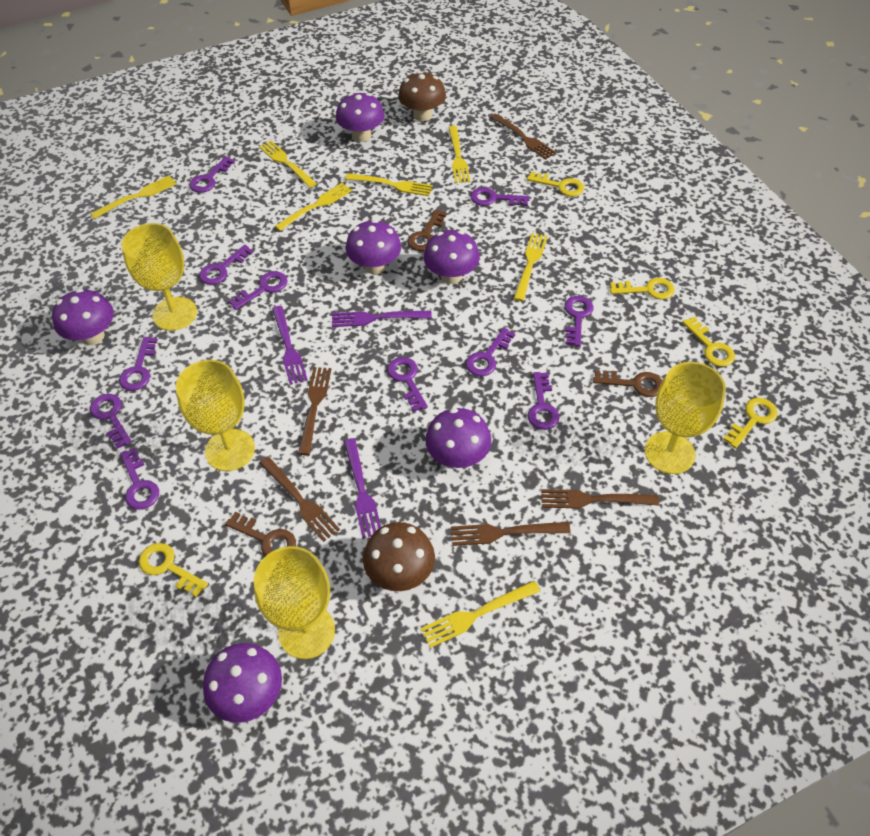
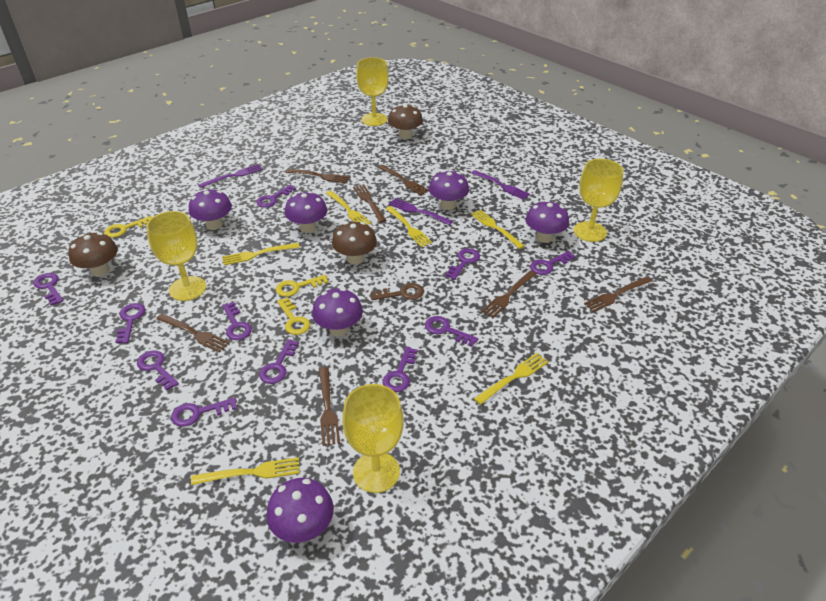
brown fork: [259,457,340,542] [298,367,331,455] [451,522,571,546] [490,113,556,160] [541,489,659,509] = 5 -> [156,314,230,353] [285,169,350,184] [319,367,340,446] [353,184,386,223] [378,165,429,195] [481,271,537,318] [584,276,652,312] = 7
brown key: [225,512,296,556] [408,210,447,251] [593,370,662,397] = 3 -> [371,283,424,300] = 1
brown mushroom: [363,522,435,591] [398,71,446,121] = 2 -> [68,232,118,276] [332,222,377,265] [388,104,423,139] = 3
yellow fork: [90,176,177,219] [259,141,317,188] [275,183,352,231] [345,173,433,196] [421,581,540,648] [448,126,470,183] [514,233,548,301] = 7 -> [191,457,300,485] [222,243,300,265] [326,191,371,225] [386,206,432,247] [471,210,525,249] [474,353,549,405] = 6
yellow key: [139,543,208,597] [527,171,584,196] [610,278,675,300] [682,317,735,367] [723,398,778,448] = 5 -> [104,216,152,238] [275,275,329,297] [277,297,310,335] = 3

